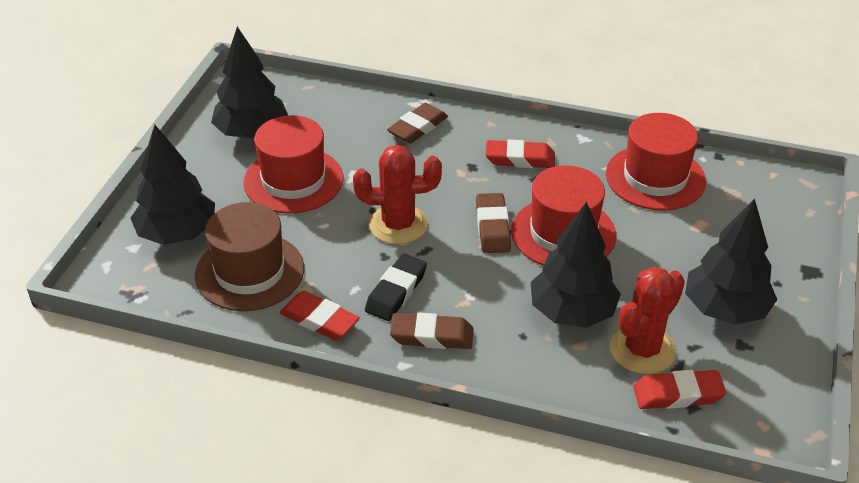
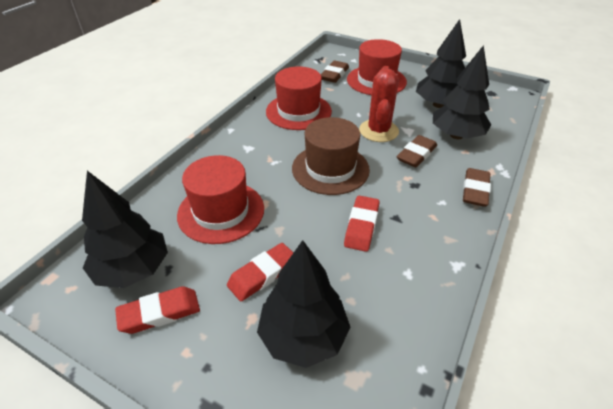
black eraser: [365,254,427,321] = 1 -> none = 0
red cactus: [353,145,442,244] [610,267,685,374] = 2 -> [359,66,399,142] = 1

